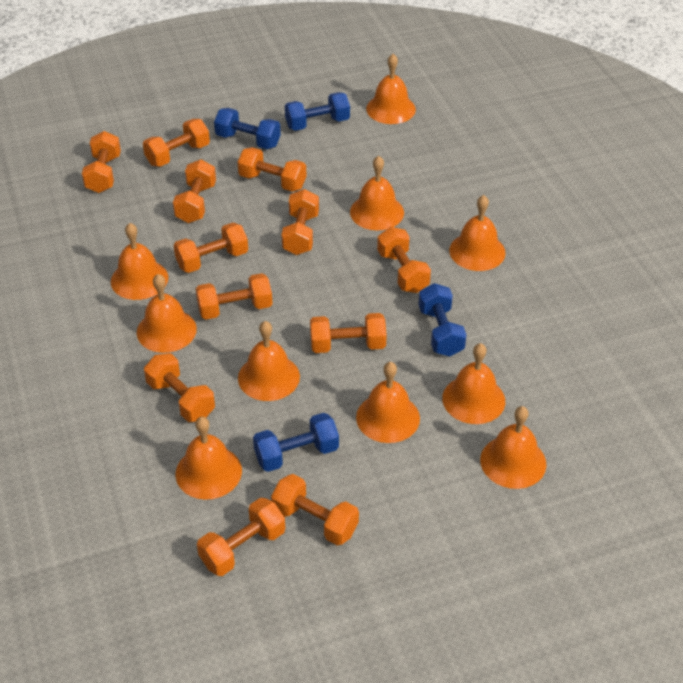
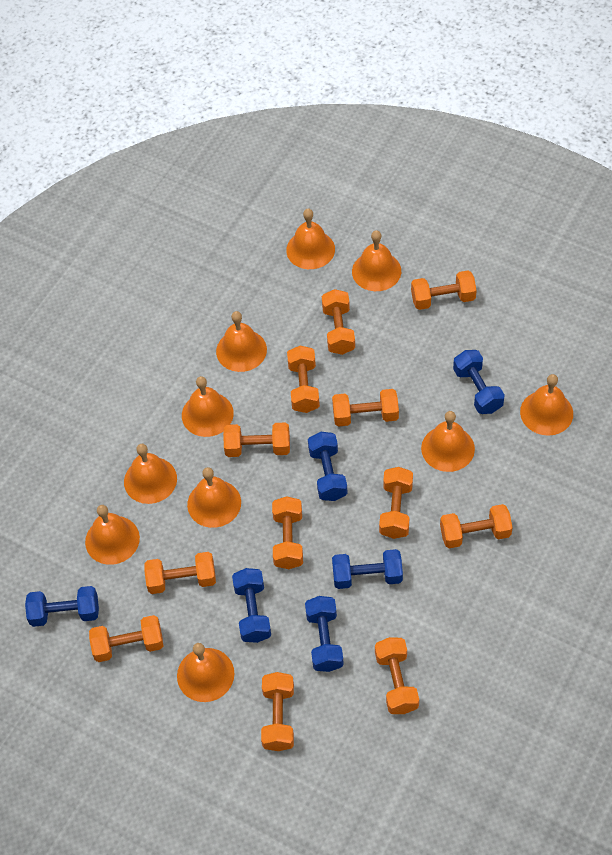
blue dumbbell: [214,108,281,149] [253,413,339,472] [285,92,350,131] [418,283,466,356] = 4 -> [25,586,99,627] [232,568,271,643] [305,596,344,672] [308,432,348,501] [332,549,403,589] [453,350,505,414] = 6

